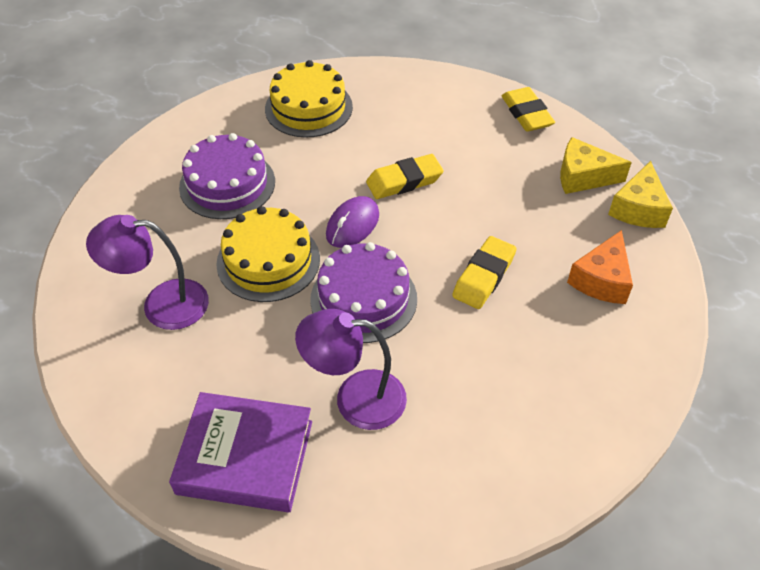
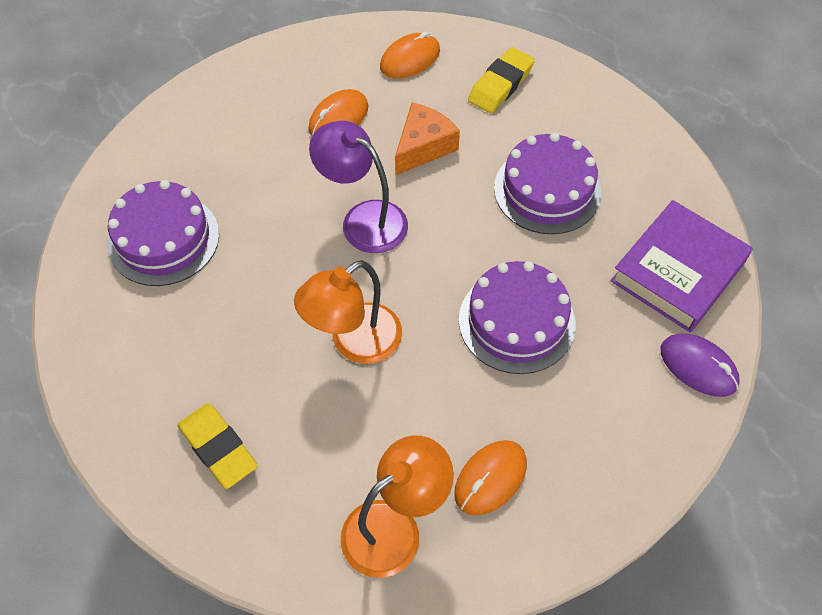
orange lamp: none = 0 -> [294,260,402,364] [341,435,454,578] = 2
orange mouse: none = 0 -> [309,89,368,136] [380,32,440,78] [454,440,527,515] = 3
purple cake: [179,133,275,219] [310,242,417,343] = 2 -> [107,180,219,286] [459,261,576,374] [494,133,601,234] = 3
purple lamp: [86,215,209,330] [295,309,407,430] = 2 -> [309,121,408,253] = 1
yellow cake: [216,206,320,302] [265,60,353,138] = 2 -> none = 0
yellow cheese: [560,137,632,194] [608,161,673,228] = 2 -> none = 0
yellow eraser: [366,154,444,199] [452,236,517,309] [502,87,555,131] = 3 -> [178,403,258,489] [468,47,535,113] = 2

